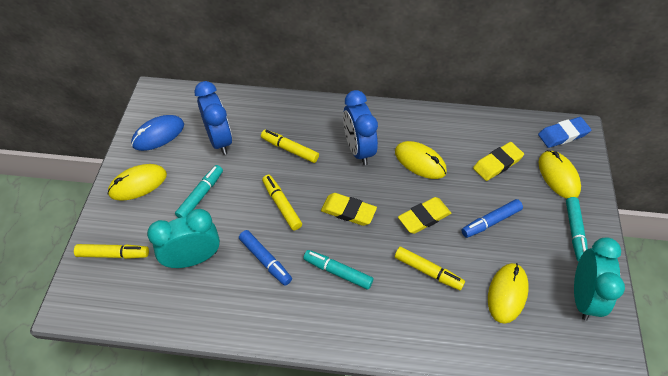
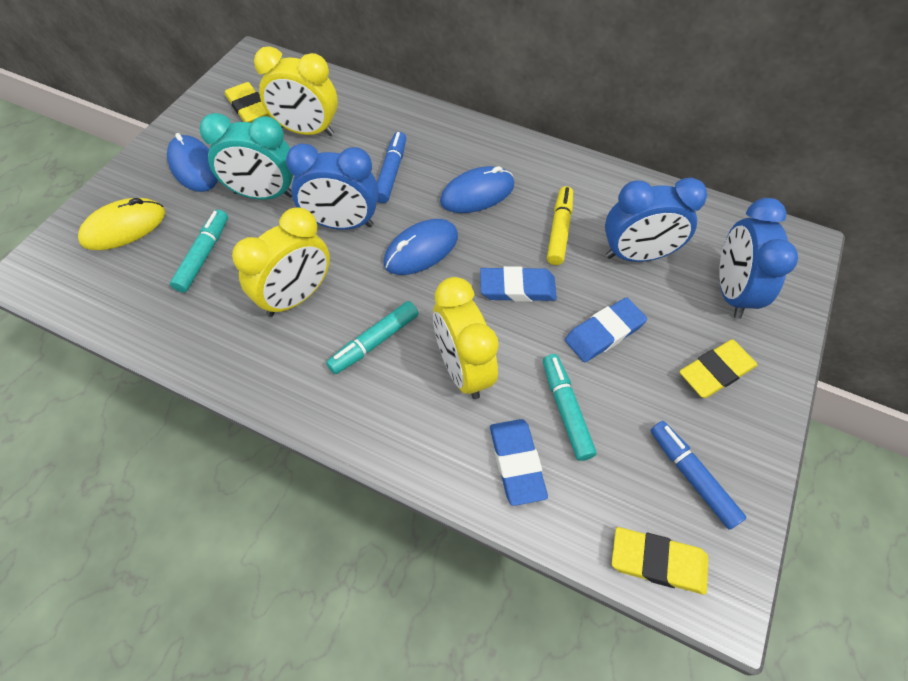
blue clock: [194,81,232,155] [343,90,378,165] = 2 -> [286,143,378,230] [605,178,707,262] [719,198,798,319] = 3
blue eraser: [538,117,591,148] = 1 -> [480,266,557,302] [490,419,548,506] [565,297,647,362] = 3
blue mouse: [131,115,184,151] = 1 -> [167,133,218,192] [384,219,458,275] [440,166,514,213] = 3
turquoise clock: [147,209,220,268] [574,237,625,321] = 2 -> [199,113,293,200] = 1
yellow clock: none = 0 -> [232,208,330,317] [254,46,338,136] [433,277,499,399] = 3
yellow marker: [74,244,149,259] [261,129,319,163] [262,175,302,230] [395,247,465,290] = 4 -> [547,186,573,265] = 1
yellow mouse: [108,164,167,201] [395,141,447,179] [488,263,529,324] [538,150,581,199] = 4 -> [78,198,165,250] = 1

